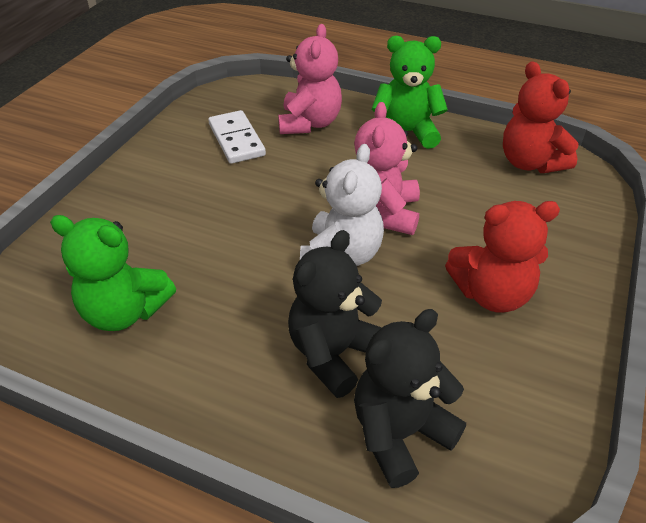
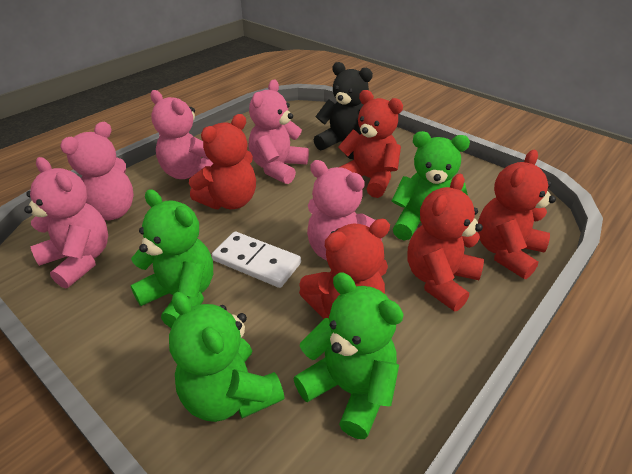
black teddy bear: [288,230,382,398] [354,309,466,488] = 2 -> [314,62,373,159] = 1
green teddy bear: [50,215,176,331] [371,36,448,149] = 2 -> [130,189,213,328] [169,292,285,422] [294,273,404,439] [392,131,470,240] = 4
pink teddy bear: [278,24,342,134] [354,102,420,235] = 2 -> [24,157,108,289] [60,122,134,220] [150,90,213,179] [249,79,309,184] [307,160,382,261] = 5
red teddy bear: [445,201,560,313] [503,61,579,173] = 2 -> [189,114,256,209] [299,219,390,319] [338,90,403,198] [408,174,484,311] [478,150,556,279] = 5
white teddy bear: [300,144,384,266] = 1 -> none = 0

